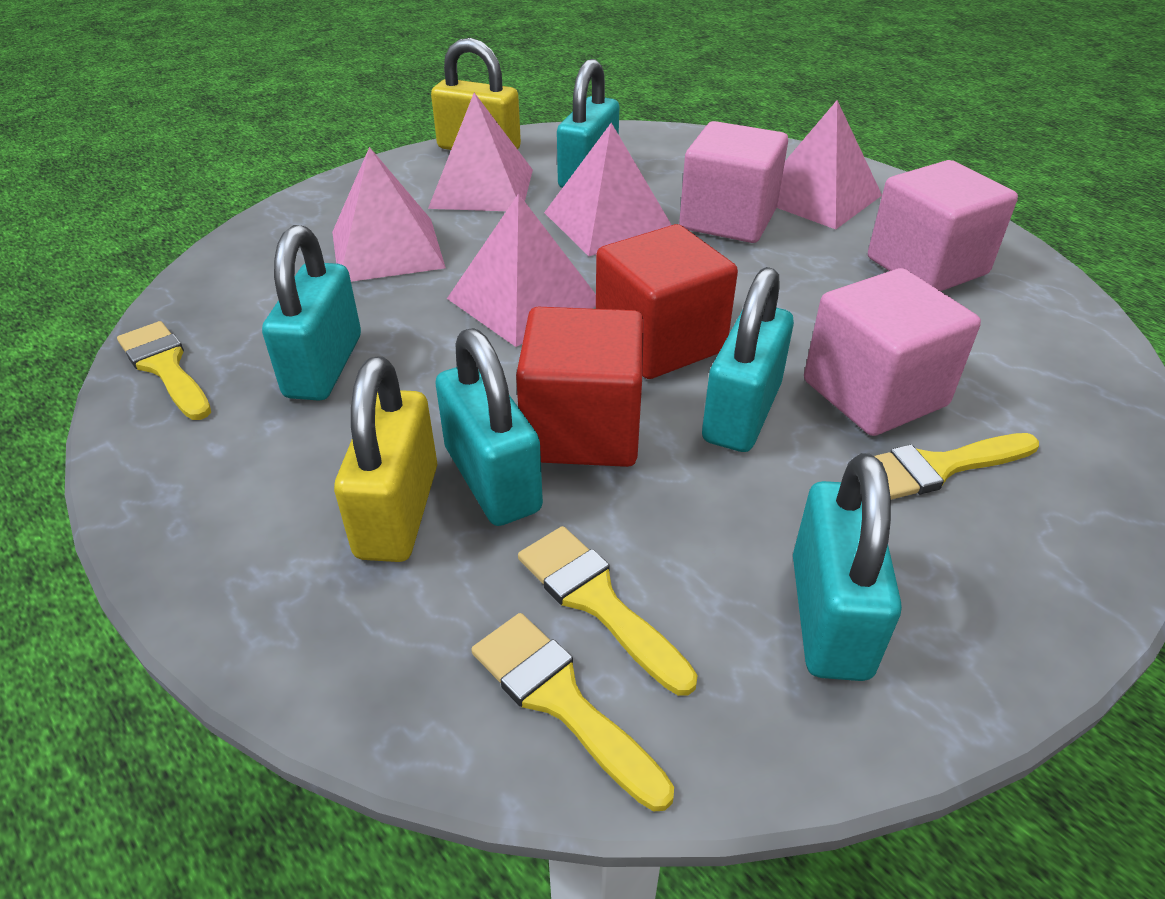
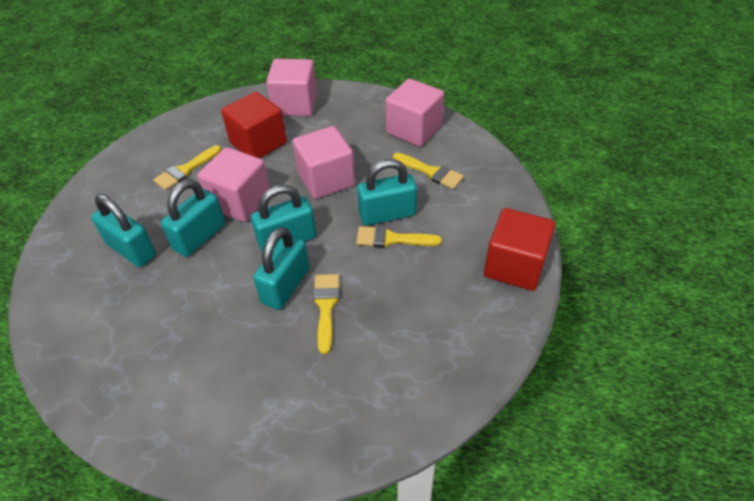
pink cube: [679,121,788,243] [804,268,981,436] [868,160,1018,291] = 3 -> [197,147,270,222] [266,59,317,116] [292,126,355,199] [386,79,444,147] = 4
pink pyramid: [332,147,446,282] [428,93,533,211] [447,193,596,347] [544,123,671,256] [777,100,882,229] = 5 -> none = 0
yellow padlock: [334,357,437,562] [431,38,521,150] = 2 -> none = 0

